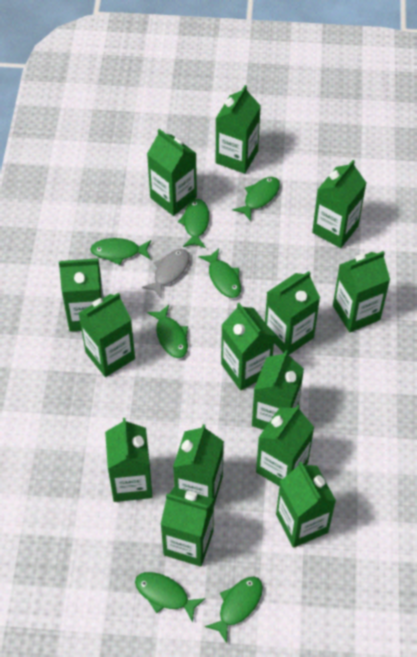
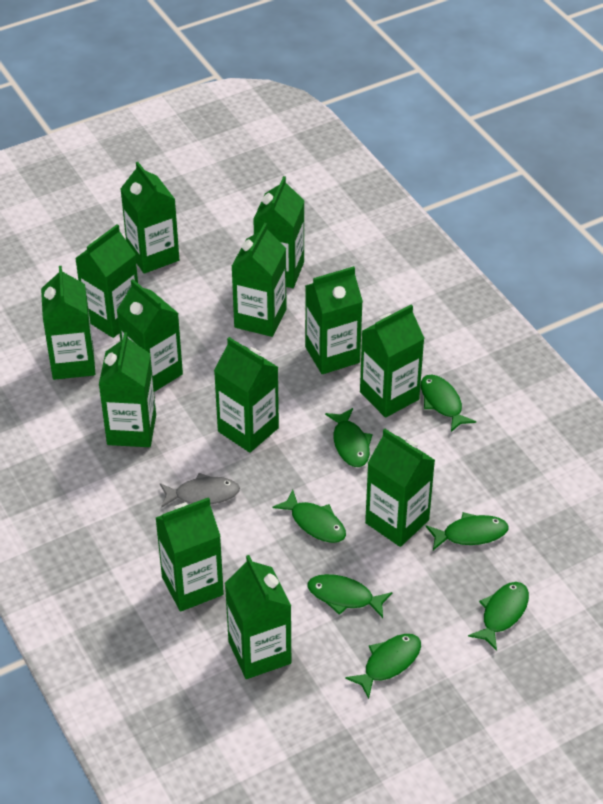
green carton: [59,258,104,332] [79,293,135,377] [105,418,153,502] [147,129,197,216] [160,487,214,567] [173,424,224,504] [216,85,261,174] [221,303,275,391] [252,350,304,430] [256,405,314,486] [265,271,320,355] [276,462,336,548] [312,160,366,248] [333,251,390,332] = 14 -> [41,266,95,380] [75,224,138,338] [99,332,156,447] [116,279,183,392] [121,162,179,274] [156,497,224,612] [214,337,279,453] [225,555,291,679] [232,223,287,337] [253,176,305,288] [305,266,363,374] [360,304,425,418] [365,429,435,547] = 13

